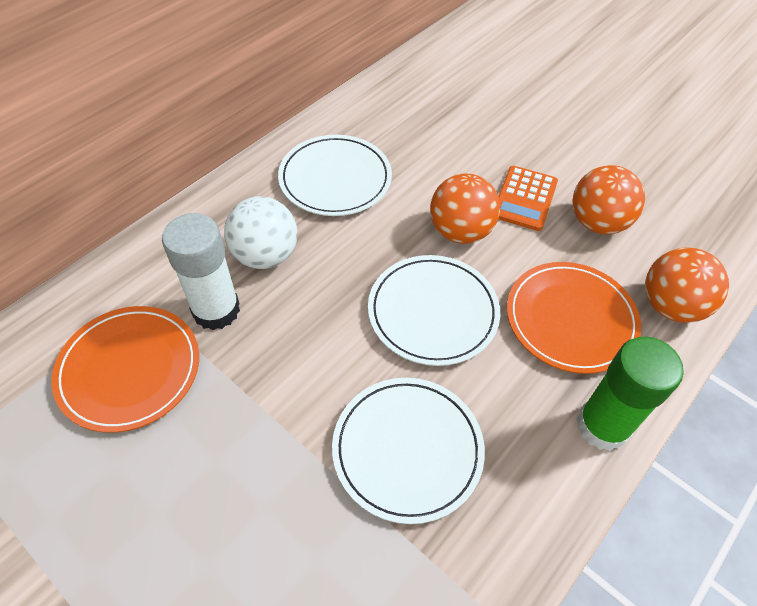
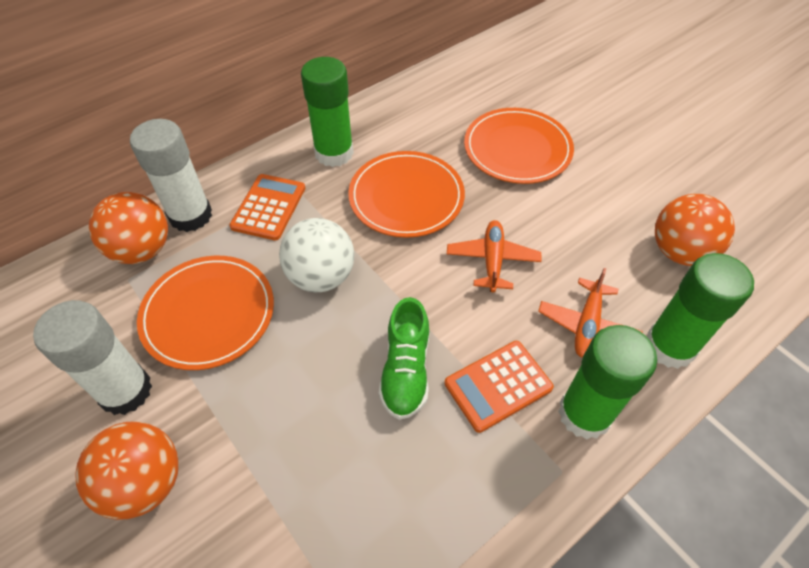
green glue stick: [577,336,684,451] = 1 -> [301,57,354,167] [558,325,657,439] [647,253,754,369] = 3
green shoe: none = 0 -> [379,297,429,420] = 1
orange calculator: [498,166,558,231] = 1 -> [229,174,305,241] [445,341,554,433] = 2
orange plane: none = 0 -> [447,220,542,292] [538,268,643,358] = 2
orange plate: [52,306,199,433] [507,262,641,374] = 2 -> [137,256,274,370] [348,151,465,238] [464,108,574,184] = 3
white glue stick: [162,213,240,330] = 1 -> [33,300,152,415] [130,119,212,232] = 2
white plate: [278,135,392,216] [332,378,485,524] [368,255,500,366] = 3 -> none = 0

